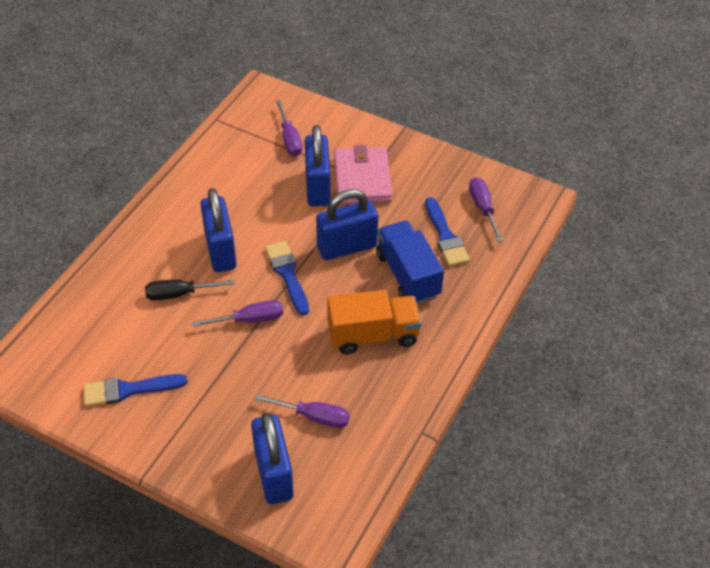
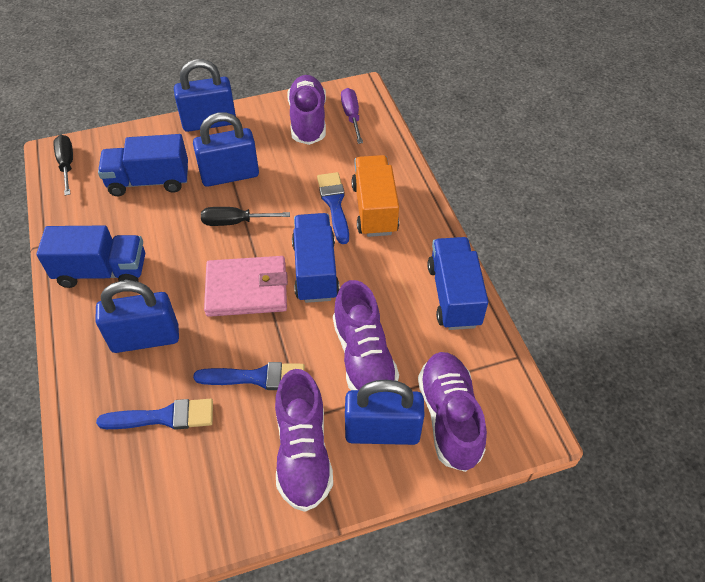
black screwdriver: [145,279,235,301] = 1 -> [53,135,73,195] [201,207,290,226] = 2
blue truck: [376,221,444,304] = 1 -> [36,226,145,288] [98,134,188,196] [292,213,340,303] [427,237,488,330] = 4
purple screwdriver: [192,300,283,327] [255,394,350,428] [276,100,302,156] [469,177,503,241] = 4 -> [341,88,363,144] = 1
purple shoe: none = 0 -> [275,369,333,512] [287,75,326,145] [333,280,399,390] [418,352,487,472] = 4

